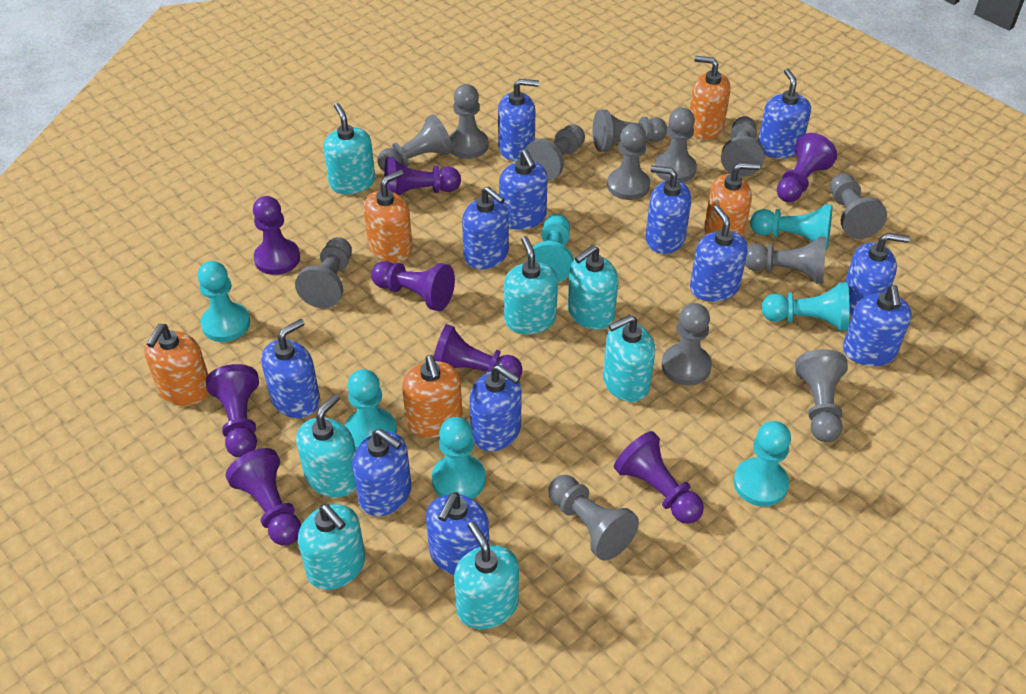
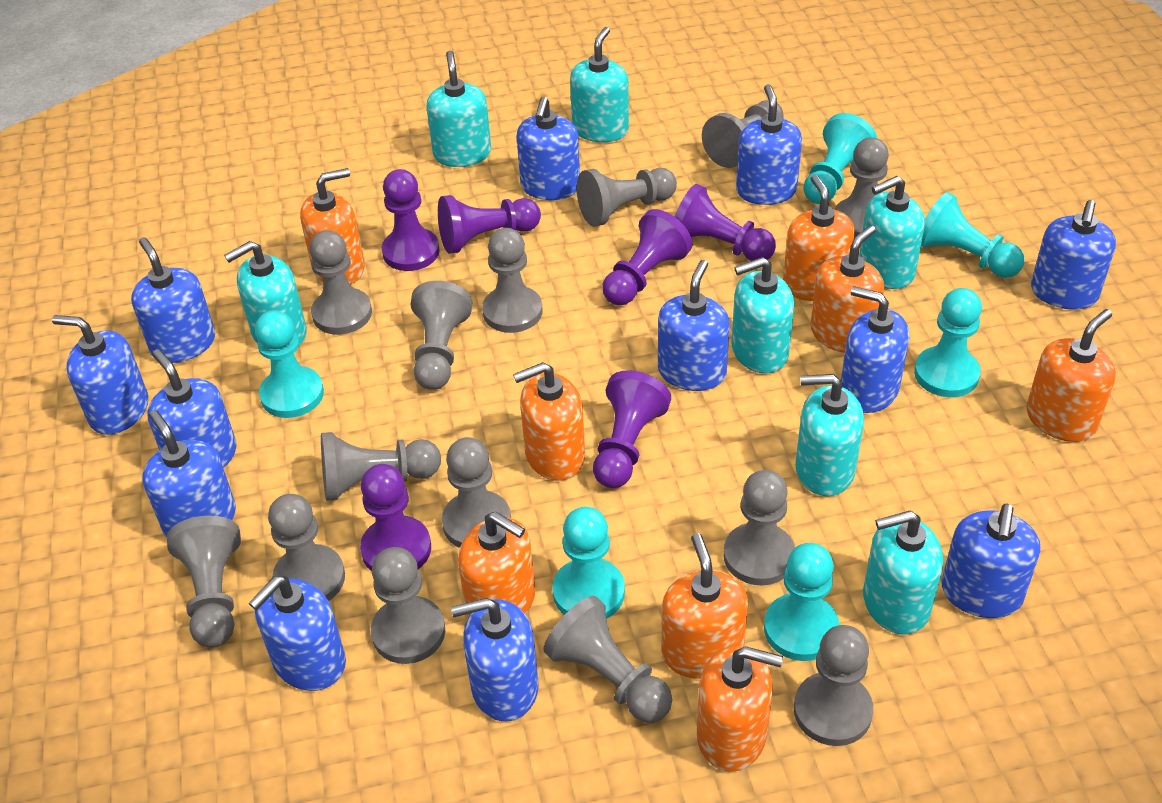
grey pawn: [295,237,352,308] [377,114,453,171] [449,84,489,159] [525,124,585,181] [548,475,639,561] [593,110,667,152] [607,124,650,200] [654,108,697,183] [661,303,712,386] [721,116,764,177] [745,237,826,284] [795,349,848,442] [830,173,887,239] = 13 -> [167,516,241,648] [268,494,345,601] [309,230,372,335] [321,432,441,501] [371,547,445,664] [410,281,473,390] [442,437,511,548] [482,228,542,333] [543,596,672,723] [577,168,677,227] [702,100,784,168] [724,470,795,585] [794,625,873,746] [834,137,889,238] = 14
orange soap dispenser: [144,324,209,406] [364,170,413,263] [402,355,463,438] [690,56,731,140] [704,162,760,238] = 5 -> [300,168,365,285] [458,512,535,617] [513,362,585,481] [661,533,748,679] [697,646,783,772] [783,174,855,301] [810,225,884,353] [1026,309,1116,442] = 8
purple pawn: [206,364,259,457] [225,448,301,546] [253,196,300,275] [371,261,455,311] [384,157,461,195] [434,324,523,377] [614,431,704,524] [777,133,837,202] = 8 -> [360,464,431,572] [382,169,440,271] [438,195,541,254] [593,370,671,488] [602,209,692,305] [674,184,776,261] = 6
turquoise pawn: [197,261,250,342] [345,369,397,449] [432,417,486,499] [527,214,574,282] [734,421,791,507] [750,204,832,250] [761,282,849,331] = 7 -> [255,310,324,418] [552,507,625,619] [764,543,840,661] [803,113,877,204] [914,288,982,397] [921,192,1024,278] = 6

